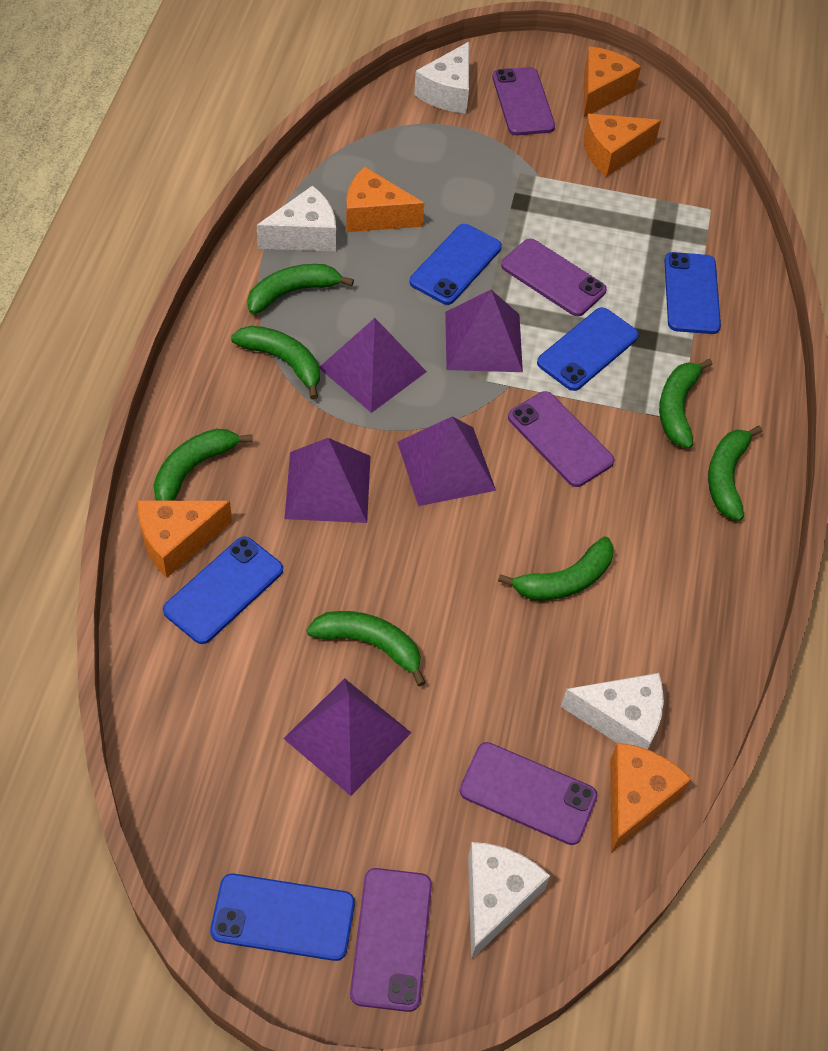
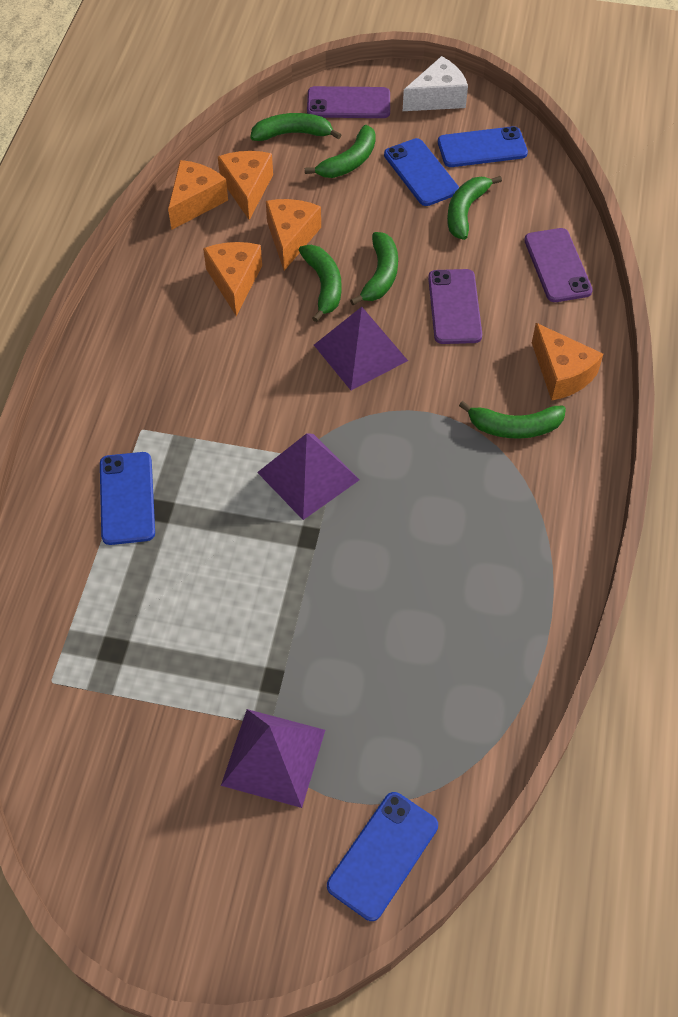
blue phone: [163,536,283,644] [210,873,355,961] [410,224,502,305] [537,307,639,391] [664,252,721,334] = 5 -> [100,452,155,545] [327,792,438,921] [384,138,459,206] [438,126,528,167] = 4
green banana: [153,429,253,501] [231,326,320,400] [247,264,354,314] [307,611,426,687] [498,536,614,600] [659,359,712,448] [708,426,762,520] = 7 -> [250,113,341,141] [299,245,342,322] [305,125,376,178] [350,232,398,305] [447,176,502,240] [459,401,566,439] = 6
purple phone: [350,868,432,1012] [460,742,598,845] [492,67,555,135] [501,239,607,316] [508,391,614,487] = 5 -> [307,86,390,118] [428,269,482,344] [524,228,593,302] = 3
purple pyramid: [284,438,370,523] [284,678,411,796] [320,318,427,413] [397,416,496,506] [445,290,523,372] = 5 -> [221,709,325,808] [257,433,359,520] [314,307,408,390] = 3
white cheese: [256,185,336,251] [414,42,469,113] [468,842,550,959] [561,673,664,750] = 4 -> [403,56,468,111] = 1

